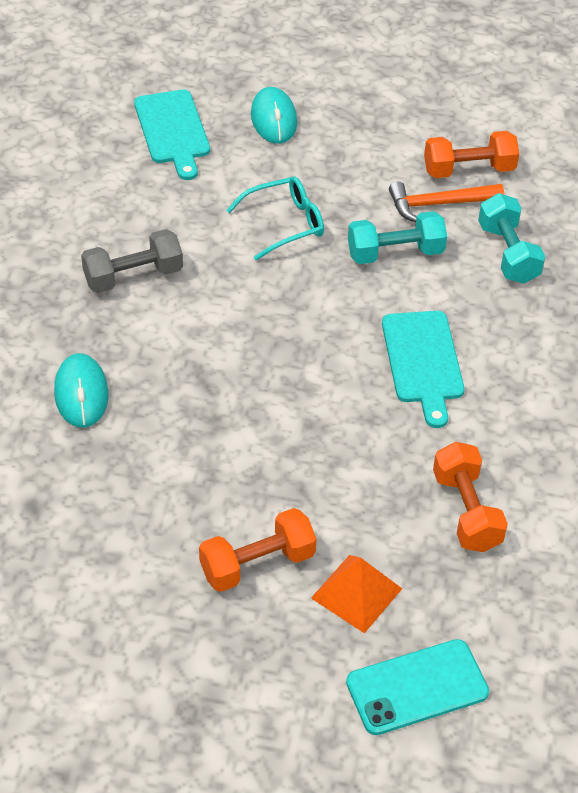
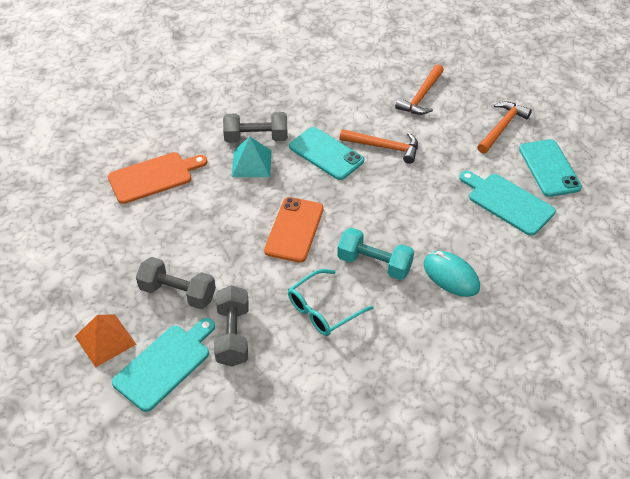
grey dumbbell: [81,229,183,293] = 1 -> [136,257,216,309] [214,285,249,366] [223,112,288,143] = 3
orange cutting board: none = 0 -> [108,152,207,204] = 1
orange dumbbell: [199,508,316,592] [424,131,519,178] [433,442,508,552] = 3 -> none = 0
orange hammer: [389,181,504,222] = 1 -> [340,129,418,164] [395,64,444,115] [477,101,532,154] = 3
orange phone: none = 0 -> [264,197,324,263] = 1
turquoise dumbbell: [348,211,447,264] [478,193,545,284] = 2 -> [337,228,414,280] = 1
turquoise mouse: [54,353,108,428] [251,87,297,144] = 2 -> [423,251,480,297] = 1
turquoise phone: [346,639,489,735] = 1 -> [289,127,364,180] [519,139,582,197] = 2
turquoise pyramid: none = 0 -> [232,137,272,177] = 1

